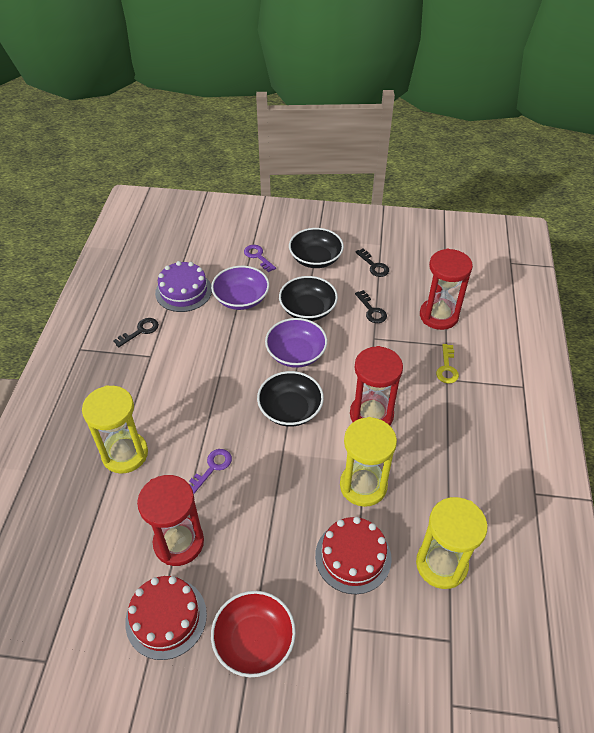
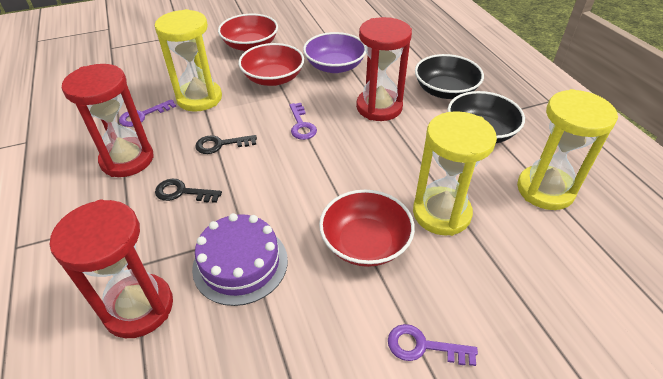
black bowl: [257,371,324,427] [279,276,338,321] [289,228,344,268] = 3 -> [415,54,484,99] [448,91,525,143] = 2
black key: [113,318,159,348] [355,249,389,277] [355,290,387,323] = 3 -> [155,179,222,203] [195,135,257,154] = 2
purple bowl: [211,266,269,310] [265,318,327,368] = 2 -> [303,32,366,73] = 1
purple key: [189,449,232,494] [244,245,276,272] = 2 -> [119,99,176,127] [289,103,317,140] [388,324,478,366] = 3
red bowl: [211,591,296,677] = 1 -> [218,14,278,51] [238,43,304,86] [319,190,415,267] = 3
red cake: [125,576,207,660] [315,517,391,594] = 2 -> none = 0
yellow key: [436,344,459,384] = 1 -> none = 0

